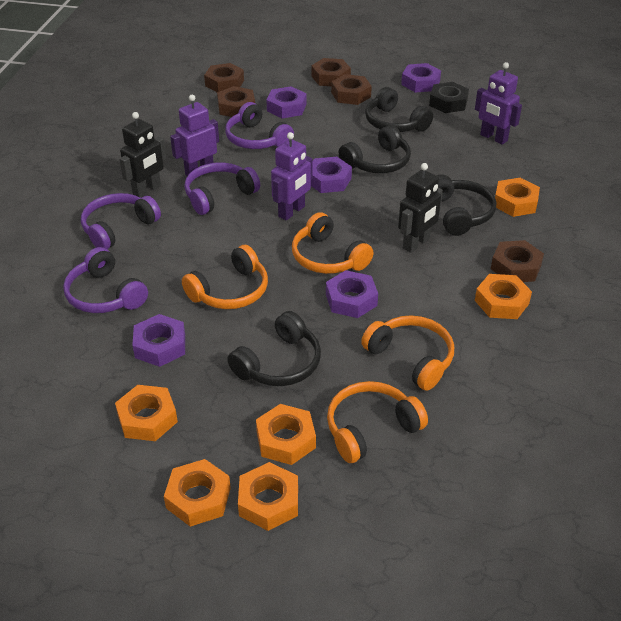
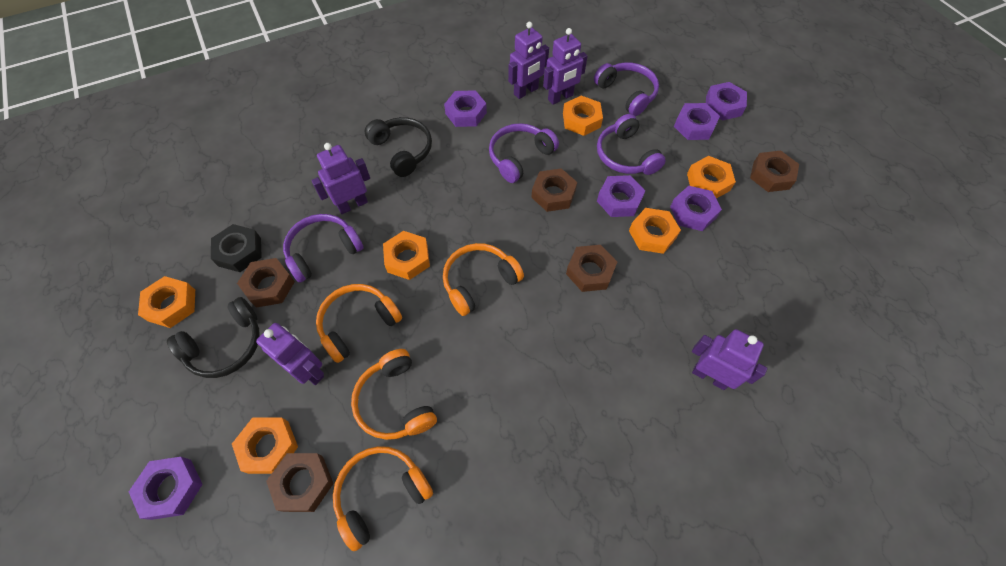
black headphones: [228,311,321,386] [339,125,411,173] [365,87,433,132] [436,174,496,236] = 4 -> [167,297,260,378] [364,117,432,177] = 2
black robot: [119,112,167,198] [398,163,443,253] = 2 -> none = 0
purple nut: [132,314,185,367] [267,86,306,118] [311,157,352,193] [326,270,378,318] [401,63,441,93] = 5 -> [129,457,203,520] [444,90,487,127] [597,175,645,217] [670,186,722,231] [674,103,720,140] [706,82,747,120] = 6
purple robot: [170,95,219,176] [271,132,313,220] [475,62,522,145] = 3 -> [256,323,324,385] [311,143,370,214] [508,22,549,99] [543,28,588,105] [692,329,767,390] = 5

